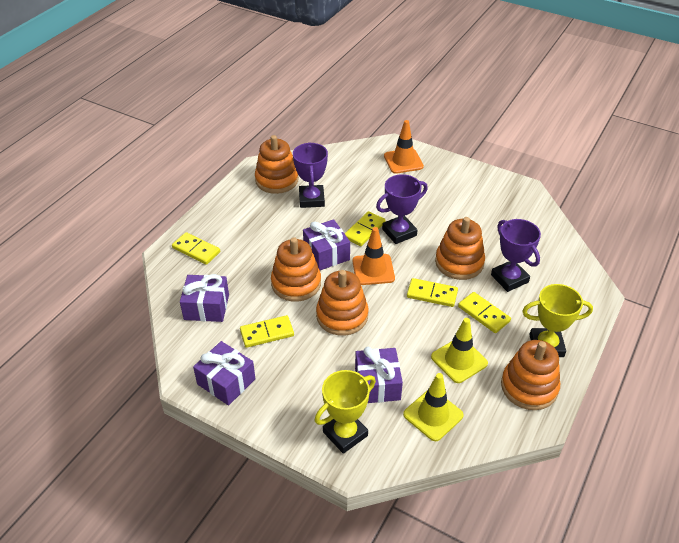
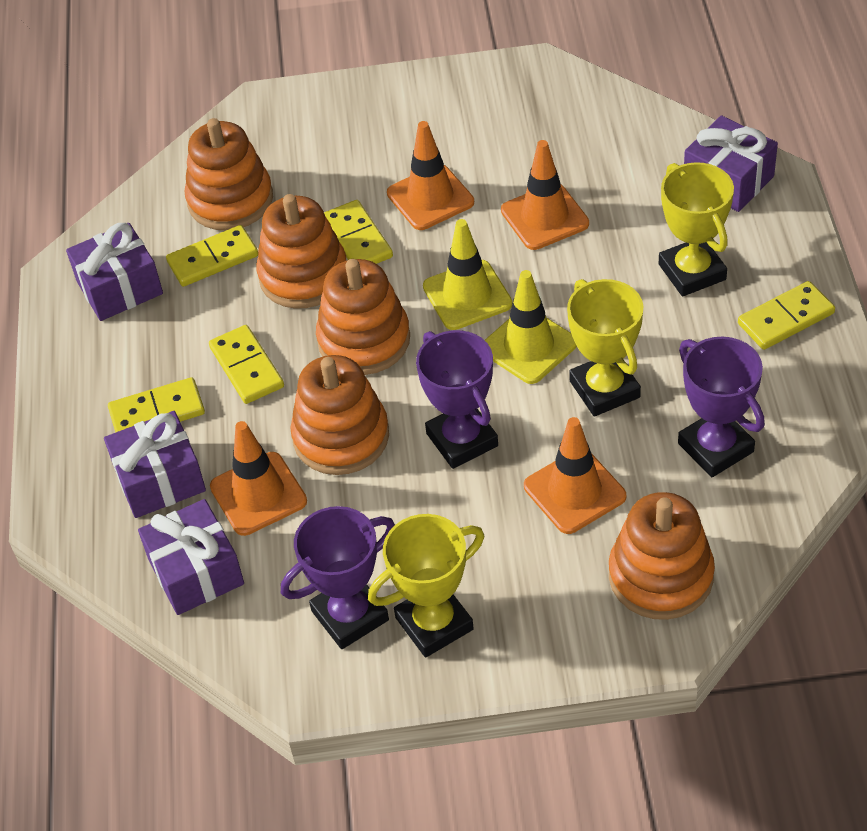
orange traffic cone: [353,227,395,285] [384,120,424,174] = 2 -> [210,421,307,536] [387,121,474,230] [501,140,589,250] [524,417,626,534] = 4
yellow trophy: [315,370,376,454] [522,284,593,357] = 2 -> [368,514,484,657] [567,279,643,417] [659,162,734,296] = 3

